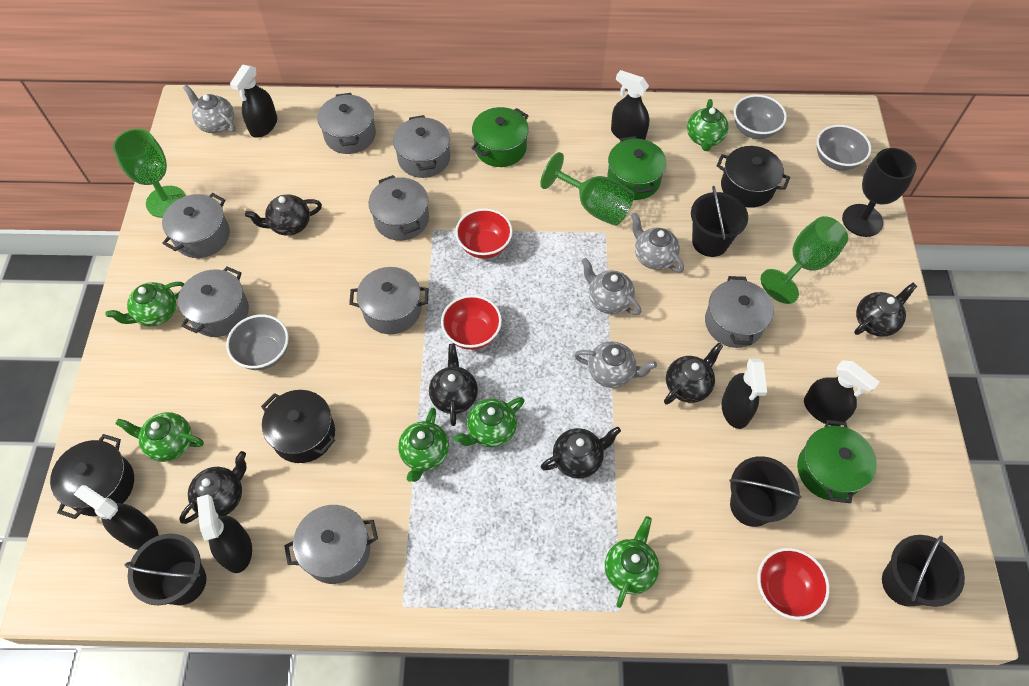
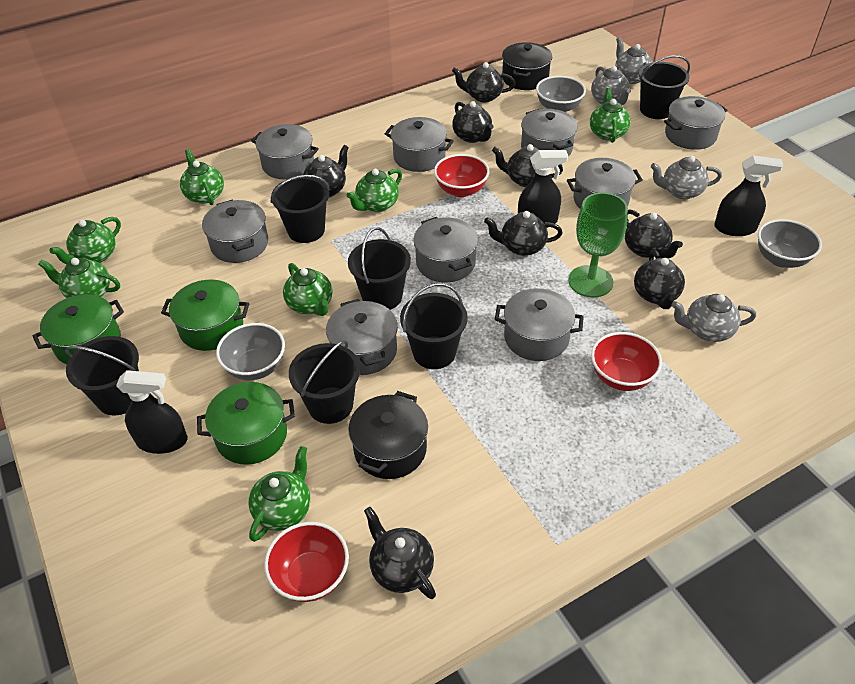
black bucket: [124,534,206,605] [691,186,748,257] [729,456,801,527] [882,535,965,607] = 4 -> [65,336,139,415] [271,175,330,243] [289,340,360,424] [348,227,411,310] [400,283,468,369] [639,55,690,119] = 6
black goblet: [842,148,917,237] = 1 -> none = 0
black pot: [50,434,134,519] [261,390,335,463] [716,146,790,208] = 3 -> [348,391,428,479] [502,42,552,90] = 2
black spray bottle: [74,485,158,550] [197,494,252,573] [230,65,277,138] [611,70,649,140] [722,359,767,429] [804,360,880,426] = 6 -> [116,370,188,454] [518,150,568,228] [714,155,783,236] = 3
black teapot: [179,451,246,524] [245,195,322,236] [429,344,478,426] [541,426,621,479] [664,343,723,405] [854,283,917,337] = 6 -> [303,145,349,197] [364,507,436,599] [452,62,516,102] [452,101,494,143] [484,211,562,256] [492,144,563,187] [625,210,683,259] [634,249,685,309] = 8
green goblet: [113,129,186,218] [540,152,634,226] [761,216,848,304] = 3 -> [568,192,628,297] = 1
green teapot: [105,282,184,326] [115,412,204,462] [398,408,449,482] [454,397,524,447] [605,516,659,608] [687,99,729,151] = 6 -> [38,258,120,298] [49,217,121,264] [180,149,224,205] [248,446,310,542] [283,263,332,316] [346,169,402,212] [590,88,630,143] = 7
grey pot: [162,193,230,258] [178,267,249,337] [284,505,378,584] [317,93,376,154] [349,267,429,334] [369,175,429,241] [393,115,450,178] [705,276,773,348] = 8 -> [202,200,268,263] [251,124,319,180] [326,299,398,375] [385,117,454,172] [413,217,478,283] [495,288,584,361] [521,109,577,156] [567,158,643,209] [664,96,727,150] = 9

